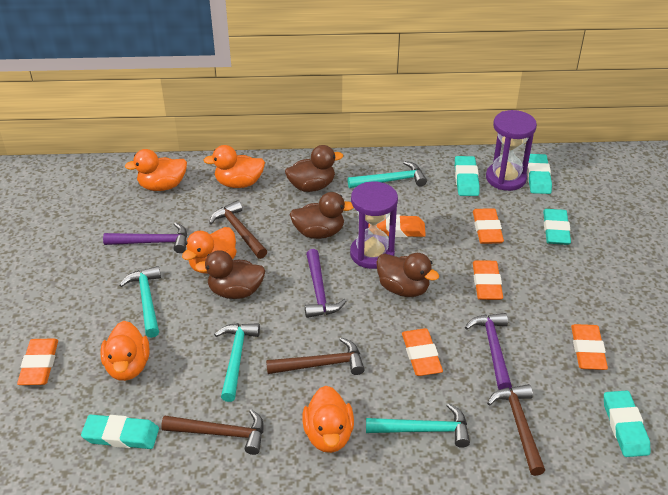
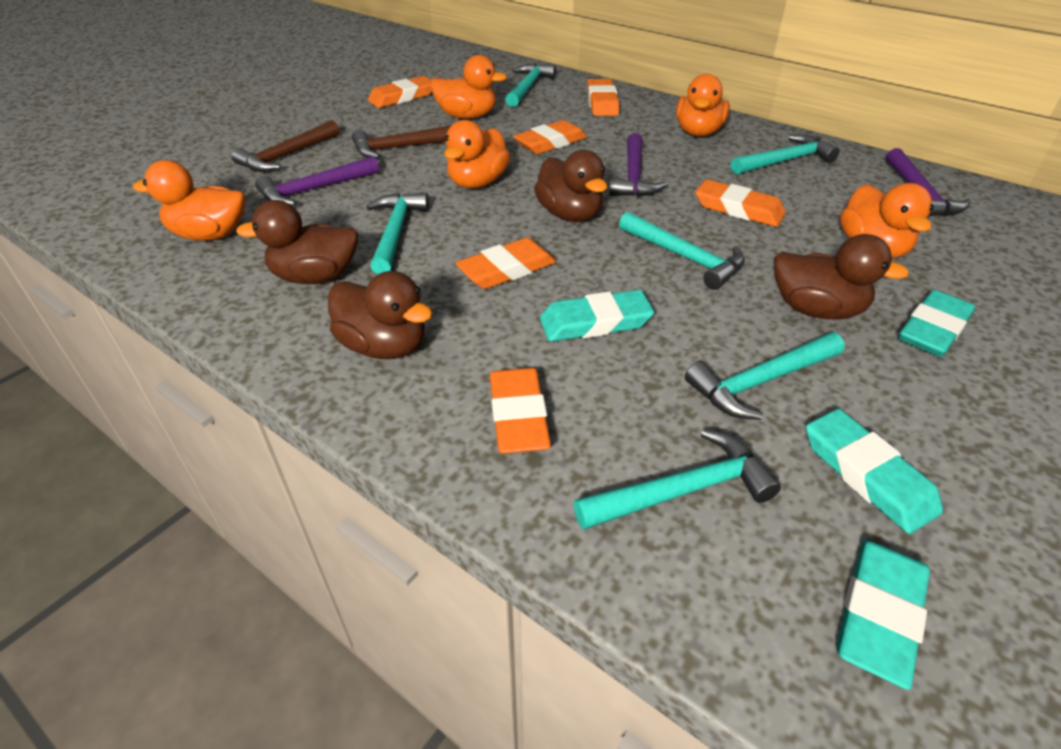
brown hammer: [161,409,264,455] [209,201,267,259] [266,337,365,375] [487,384,545,476] = 4 -> [231,120,339,172] [352,125,452,158] = 2
purple hourglass: [350,182,398,269] [486,110,537,191] = 2 -> none = 0
turquoise eraser: [81,415,159,449] [455,156,480,196] [527,154,552,194] [543,209,571,245] [604,391,651,457] = 5 -> [540,290,654,342] [806,409,943,534] [836,540,930,690] [899,290,975,357] = 4
turquoise hammer: [119,266,161,338] [214,323,260,402] [347,161,427,188] [366,403,470,448] = 4 -> [367,193,429,274] [505,63,556,107] [574,429,781,530] [619,212,745,290] [685,333,845,420] [731,135,840,175] = 6

